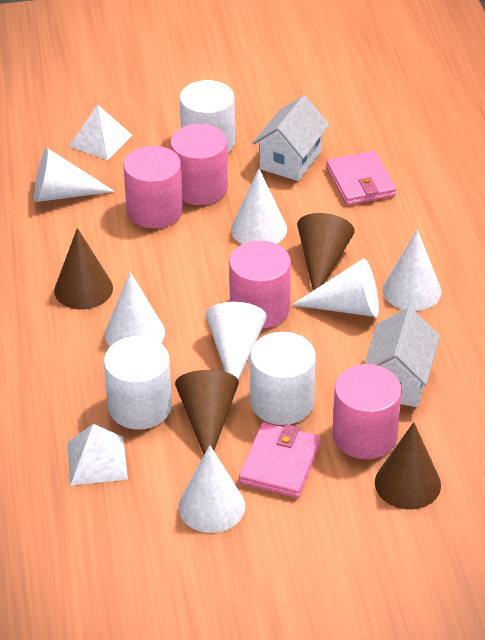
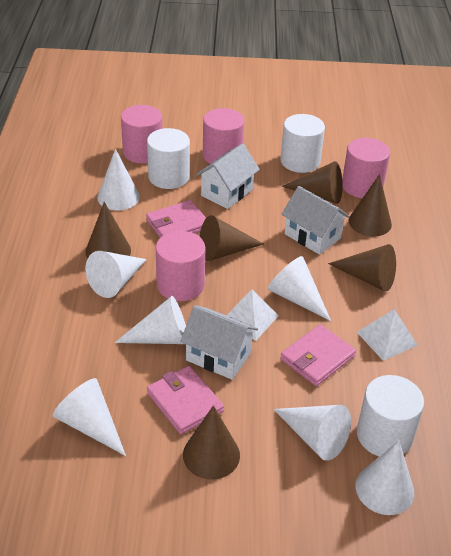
brown cone: [54,228,113,310] [175,370,239,454] [297,213,355,291] [375,422,441,510] = 4 -> [85,202,131,259] [183,405,240,479] [199,215,264,261] [282,161,343,204] [328,244,396,291] [349,174,392,236] = 6
pink wallet: [239,422,321,498] [326,151,396,206] = 2 -> [146,200,206,238] [147,366,224,434] [280,324,356,386] = 3
white house: [253,95,329,181] [364,307,440,407] = 2 -> [180,305,258,380] [196,143,260,209] [282,186,350,255] = 3

